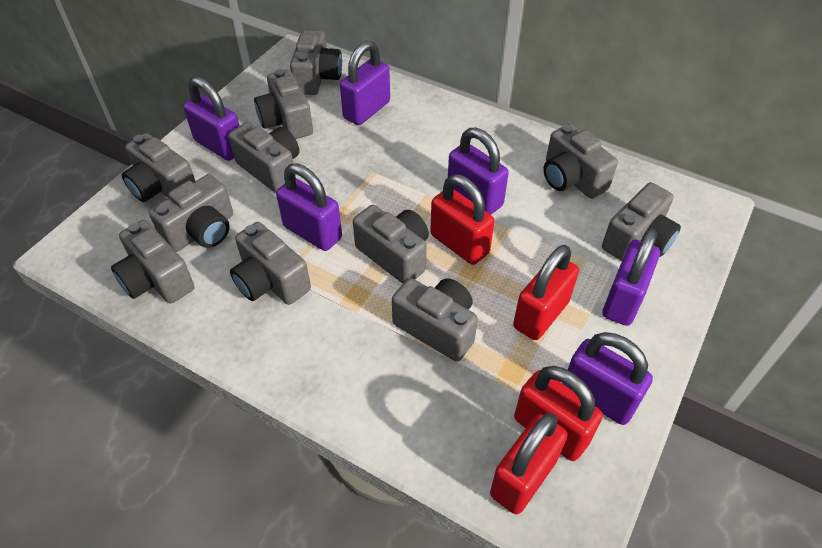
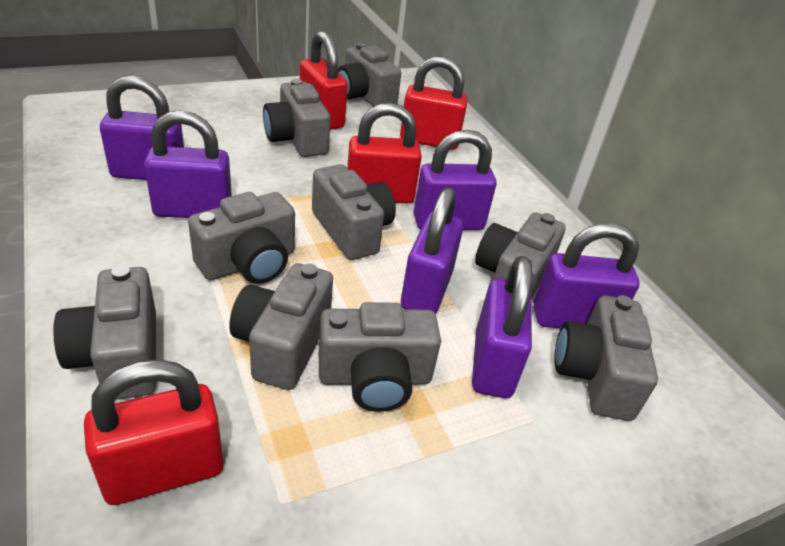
grey camera: [111,220,194,304] [122,133,195,202] [149,174,233,252] [228,122,300,193] [230,222,311,305] [254,69,313,139] [290,30,342,95] [353,205,429,284] [392,278,478,362] [543,124,618,199] [602,182,681,261] = 11 -> [53,265,156,400] [188,192,295,284] [229,263,333,390] [263,79,331,157] [312,164,396,260] [319,302,441,412] [338,43,401,107] [475,212,566,299] [554,295,658,421] = 9

